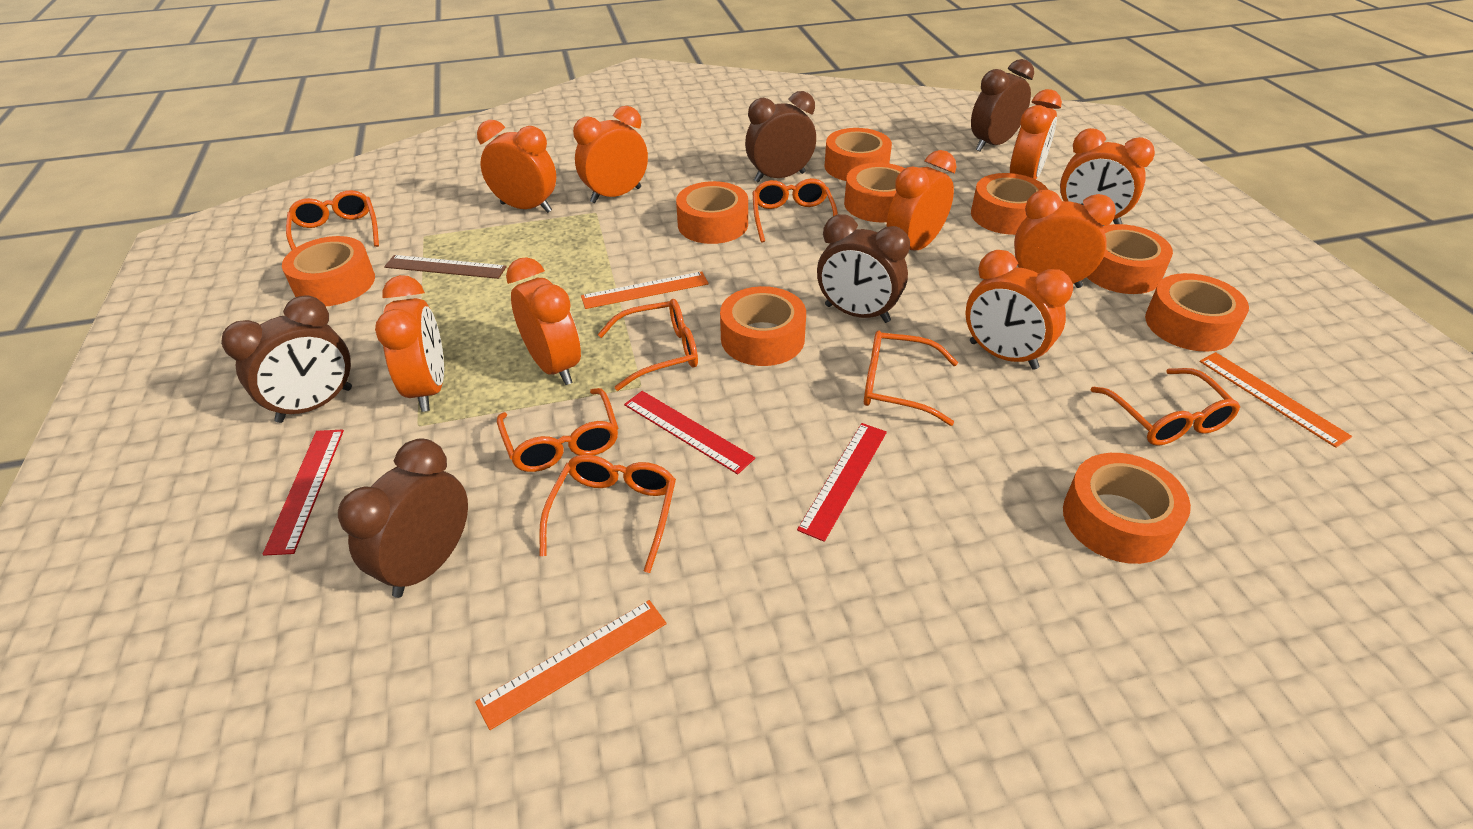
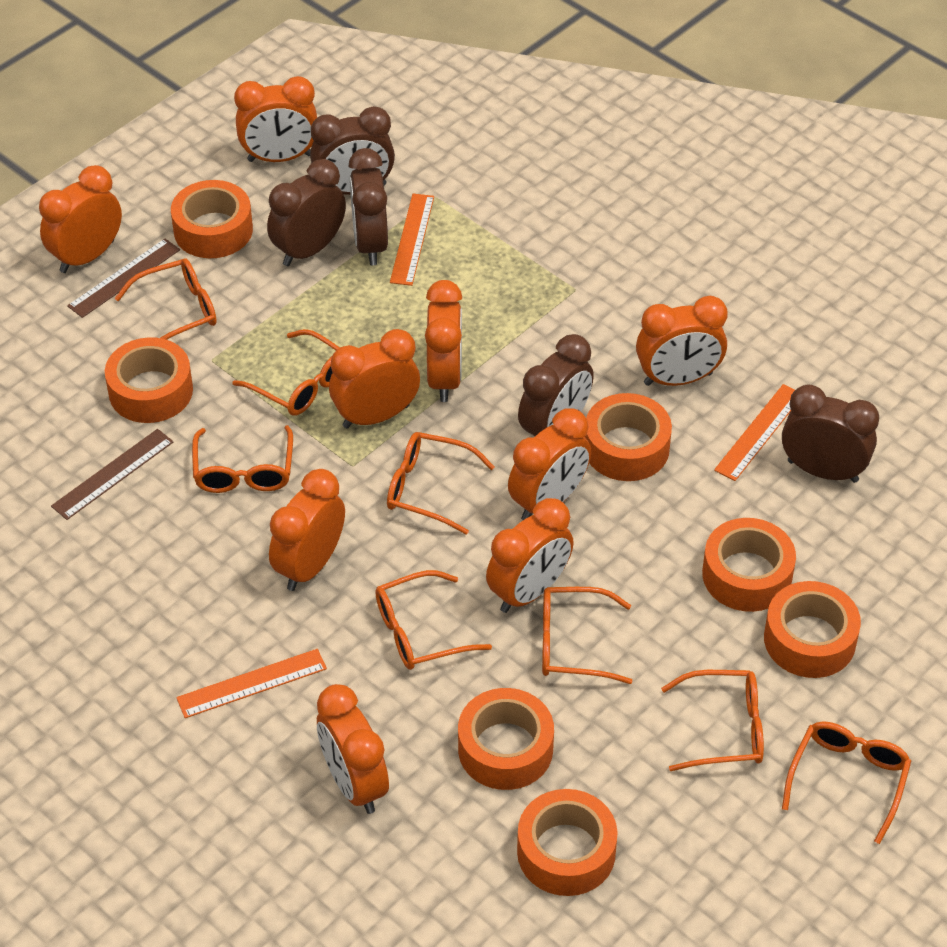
brown ruler: [384,255,507,279] = 1 -> [51,429,174,520] [67,239,180,318] = 2
orange glasses: [286,190,379,250] [497,388,618,472] [539,455,676,573] [598,299,698,391] [752,178,838,243] [864,331,958,426] [1091,368,1240,445] = 7 -> [114,258,217,340] [192,425,293,493] [232,329,340,416] [375,570,492,670] [387,432,495,535] [542,587,633,684] [661,670,764,771] [782,721,911,844] = 8
orange tape: [282,236,375,306] [676,181,748,244] [720,286,806,366] [824,128,892,181] [844,163,905,222] [971,173,1048,235] [1063,453,1191,564] [1087,224,1173,294] [1145,273,1249,352] = 9 -> [105,337,193,423] [171,180,253,258] [458,688,554,790] [517,789,618,896] [585,393,672,481] [702,518,796,612] [764,581,861,678] = 7
red ruler: [263,429,344,556] [624,391,755,474] [797,423,887,542] = 3 -> none = 0

